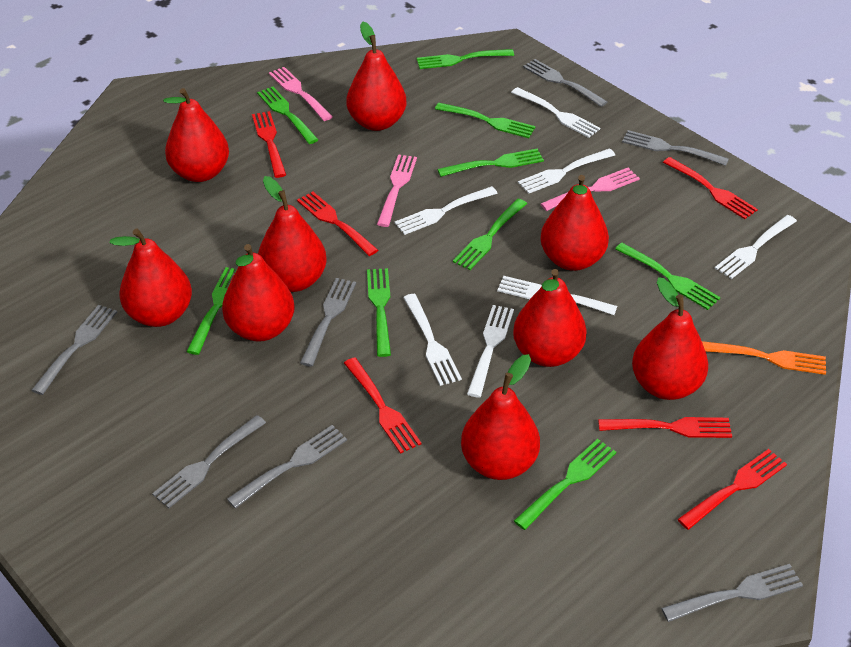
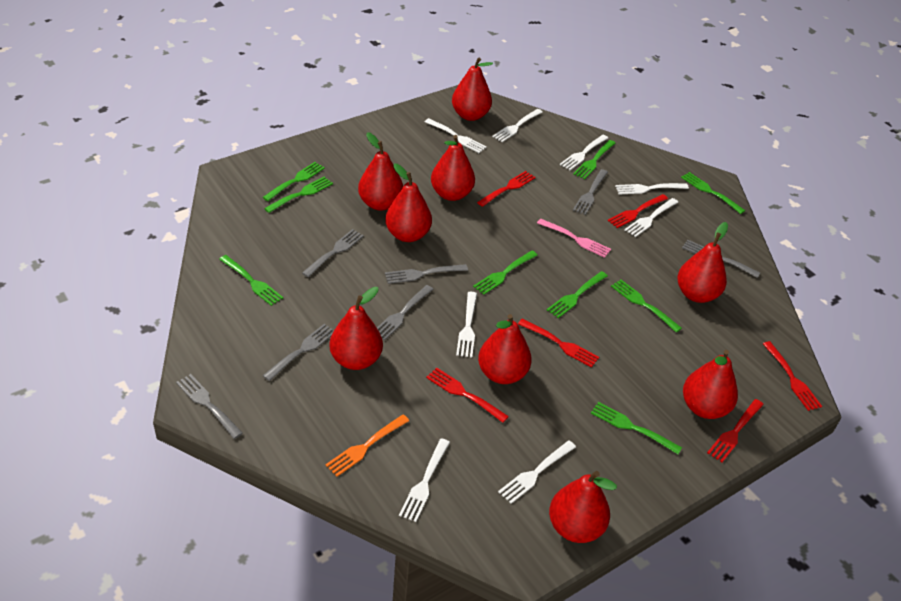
pink fork: [269,67,333,121] [377,154,417,227] [540,167,640,211] = 3 -> [537,219,611,258] = 1
white fork: [394,186,498,235] [403,294,462,386] [467,305,514,398] [497,276,617,315] [511,87,600,138] [518,149,615,194] [714,215,797,279] = 7 -> [399,438,450,522] [425,118,487,153] [456,292,477,357] [492,109,543,142] [498,440,576,504] [560,135,608,170] [615,183,689,195] [625,198,678,237] = 8

